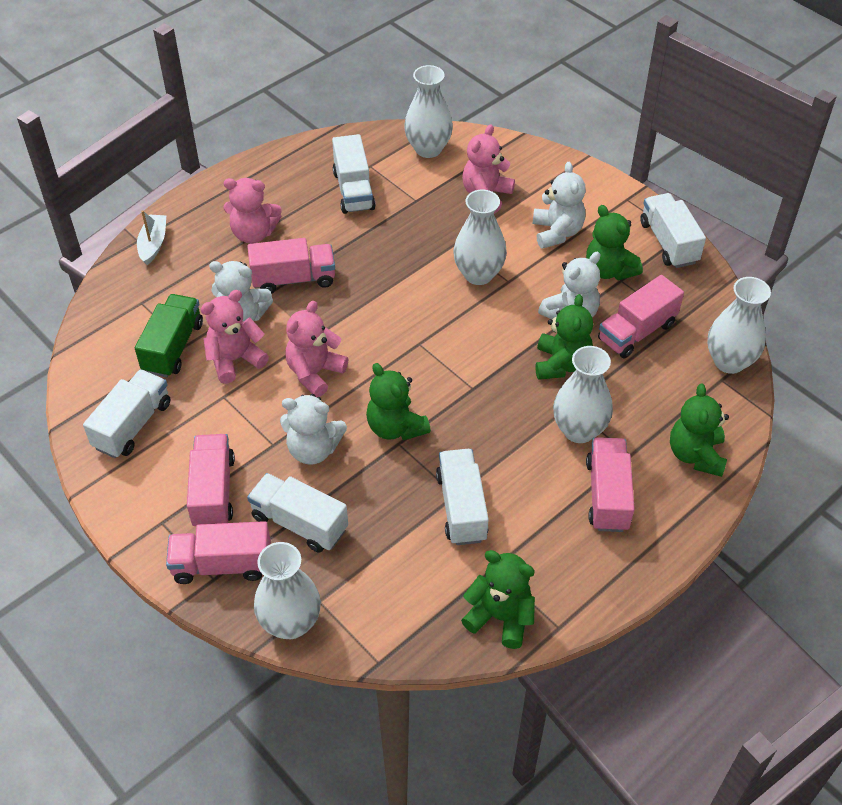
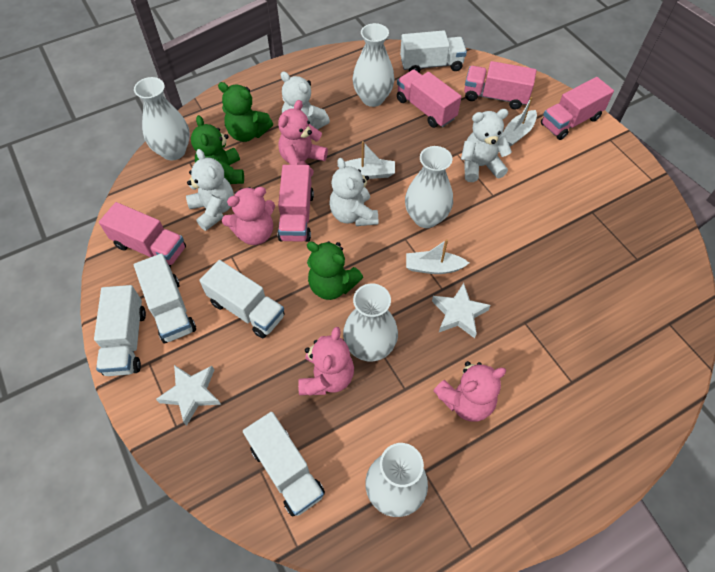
green teddy bear: [366,363,431,440] [461,550,535,649] [535,294,593,380] [586,205,643,280] [670,384,729,477] = 5 -> [191,115,244,184] [218,82,273,142] [307,241,363,300] = 3
green truck: [135,294,203,377] = 1 -> none = 0
white boat: [137,210,166,265] = 1 -> [345,141,395,179] [406,239,469,274] [500,97,537,147] = 3
white star: none = 0 -> [156,365,221,426] [432,283,491,338] = 2

